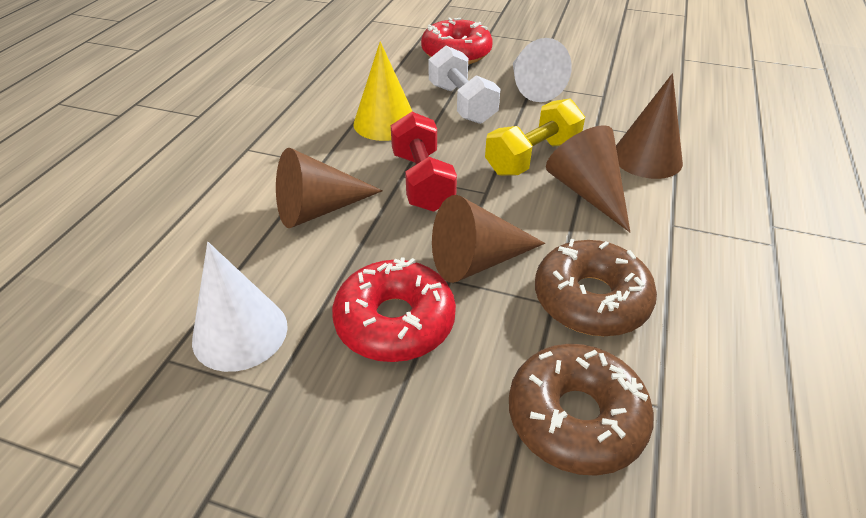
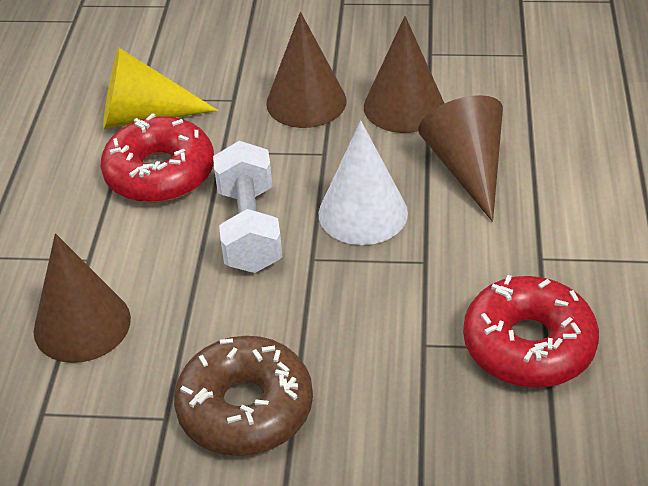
brown donut: [509,344,654,476] [535,239,657,336] = 2 -> [174,336,313,456] = 1
red dumbbell: [391,112,457,212] = 1 -> none = 0
white cone: [192,242,288,372] [513,38,572,102] = 2 -> [319,121,408,245] = 1
yellow dumbbell: [485,98,585,176] = 1 -> none = 0

